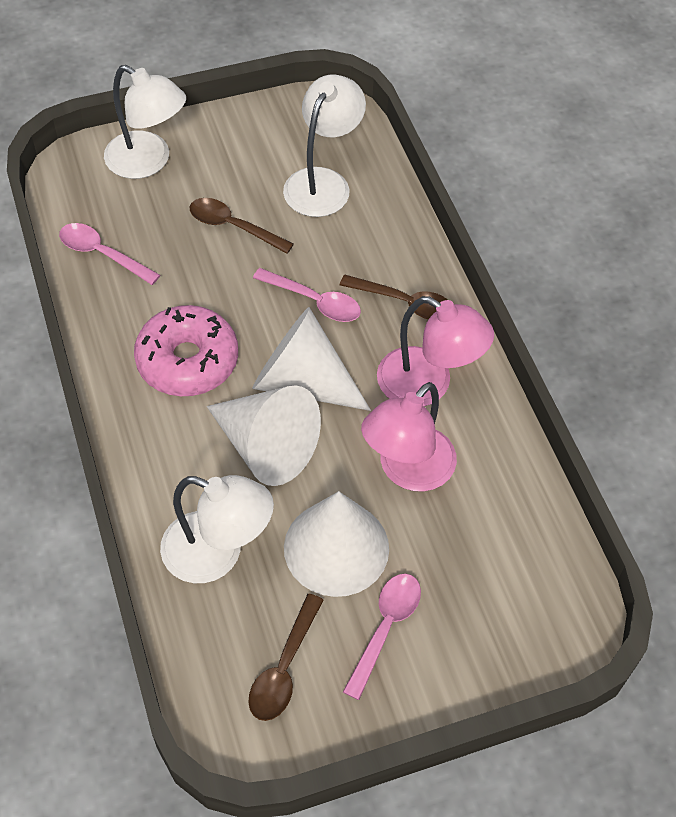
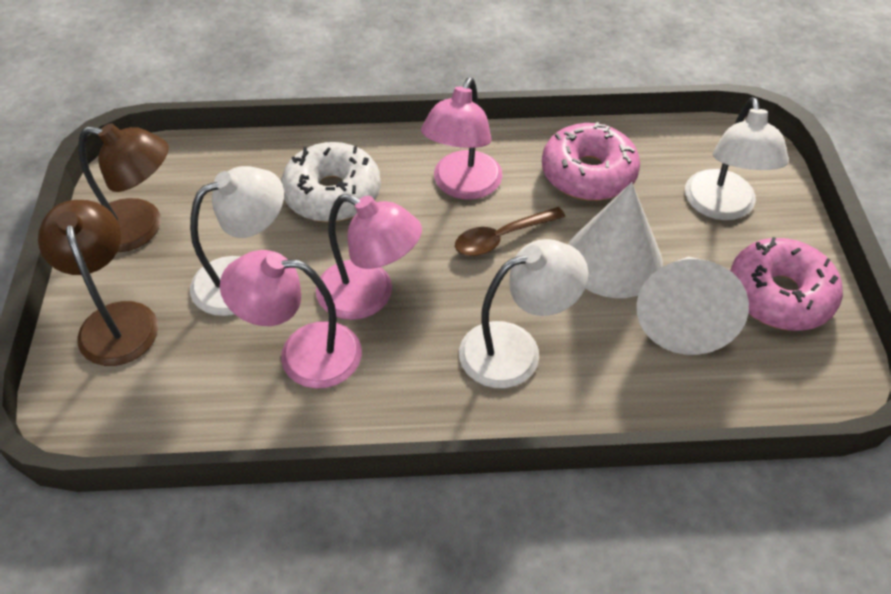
brown lamp: none = 0 -> [38,200,158,366] [78,123,169,252] = 2
brown spoon: [190,198,294,254] [248,594,324,721] [340,275,448,319] = 3 -> [455,207,566,256] = 1
pink donut: [134,305,238,396] = 1 -> [542,122,640,201] [730,237,843,331] = 2
pink lamp: [361,382,457,491] [377,296,494,406] = 2 -> [220,250,362,389] [316,194,422,320] [421,77,502,200] = 3
pink spoon: [59,223,160,285] [253,268,361,322] [343,574,421,700] = 3 -> none = 0
white cone: [207,385,321,486] [252,307,371,411] [284,491,389,597] = 3 -> [568,182,663,298] [637,257,749,355] = 2
white donut: none = 0 -> [281,142,381,222] = 1

